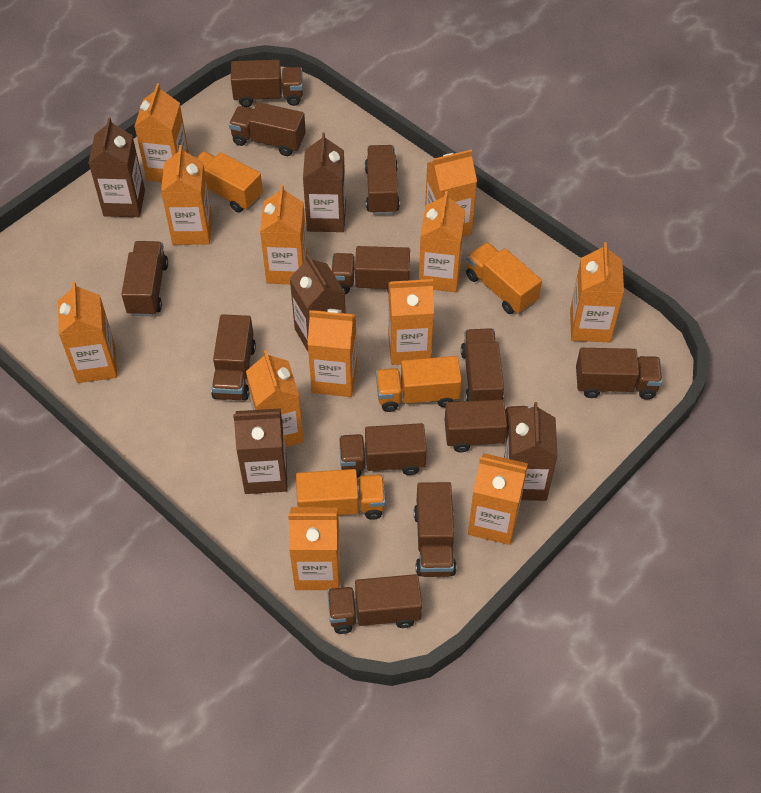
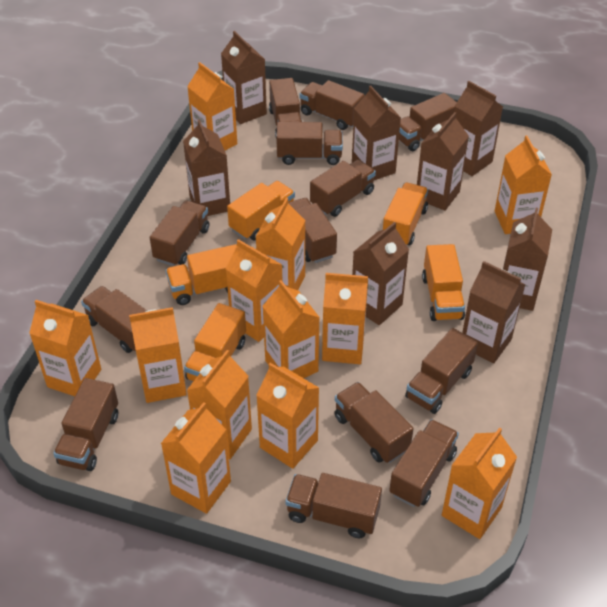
brown carton: [88,118,145,217] [233,408,288,494] [289,254,346,351] [303,132,346,232] [504,402,558,501] = 5 -> [183,119,230,216] [221,31,267,124] [352,86,401,180] [352,222,409,325] [417,112,469,211] [454,81,503,176] [462,261,526,363] [503,208,552,311] = 8
brown truck: [121,241,168,316] [211,314,256,401] [229,102,306,156] [231,60,303,107] [327,574,422,634] [331,246,410,294] [339,423,427,478] [365,145,400,215] [414,482,456,577] [445,400,529,453] [461,328,504,401] [576,348,663,400] = 12 -> [53,378,118,471] [81,286,147,353] [150,200,210,266] [269,78,302,136] [276,122,343,165] [286,473,382,538] [288,198,337,263] [299,80,365,130] [310,160,376,217] [334,382,414,463] [389,419,459,507] [399,93,457,151] [405,328,478,414] = 13
orange truck: [196,151,263,213] [296,469,386,520] [376,356,462,412] [466,242,542,314] = 4 -> [166,244,237,305] [184,303,246,381] [227,181,295,240] [383,182,428,245] [422,244,465,321] = 5

